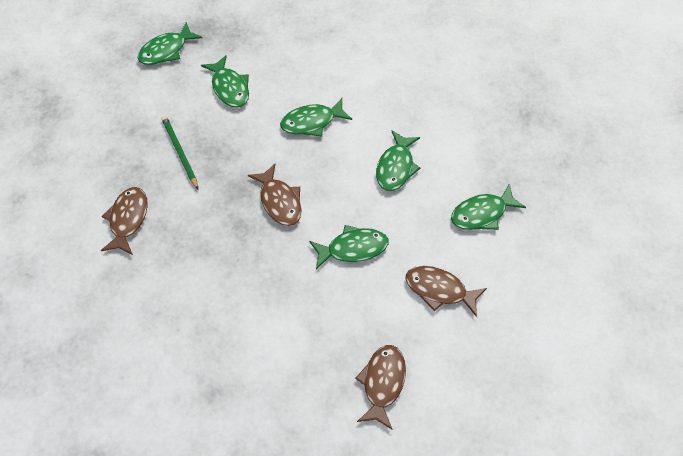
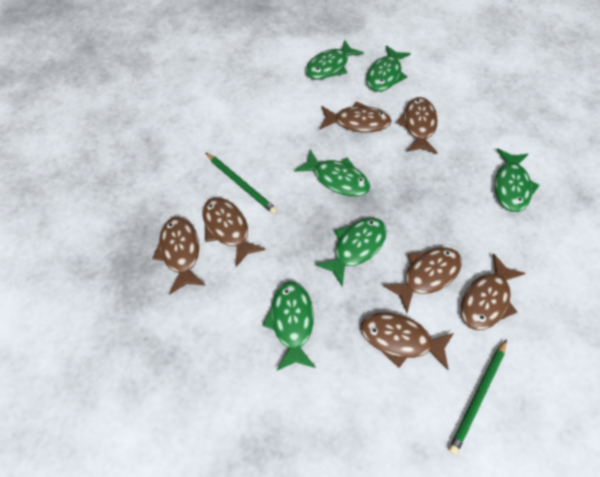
brown fish: [101,187,148,255] [248,164,301,226] [355,345,406,430] [405,266,487,317] = 4 -> [152,217,205,294] [202,197,266,267] [320,101,391,133] [361,313,454,370] [383,247,462,313] [397,97,438,154] [461,254,526,330] = 7
green pencil: [161,116,198,189] = 1 -> [205,152,277,214] [449,339,507,455] = 2

